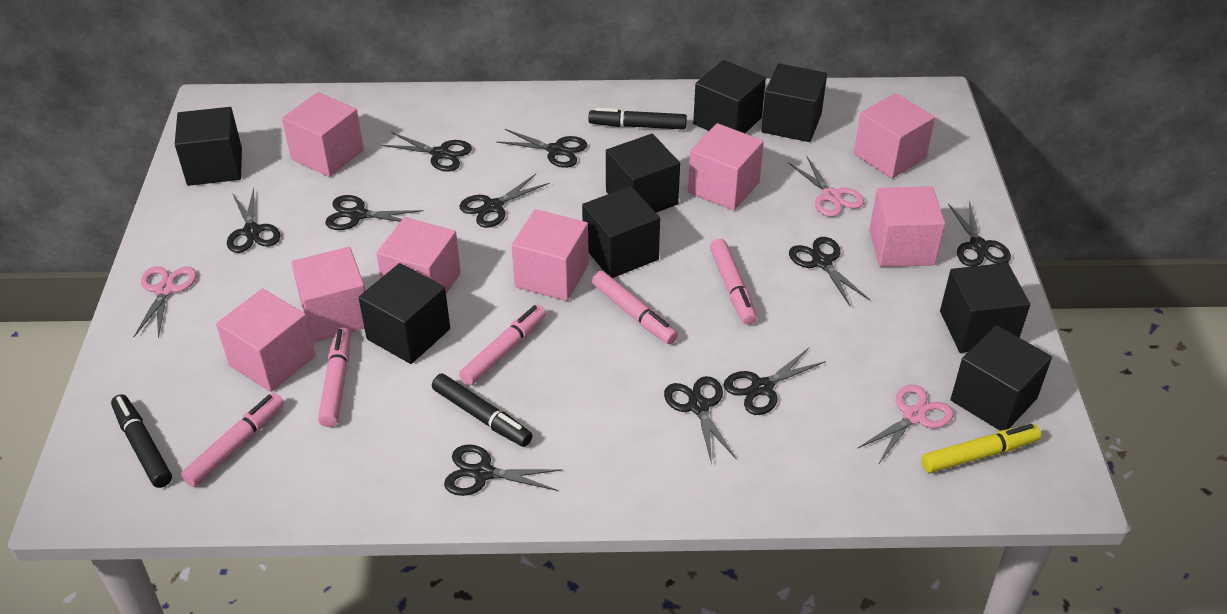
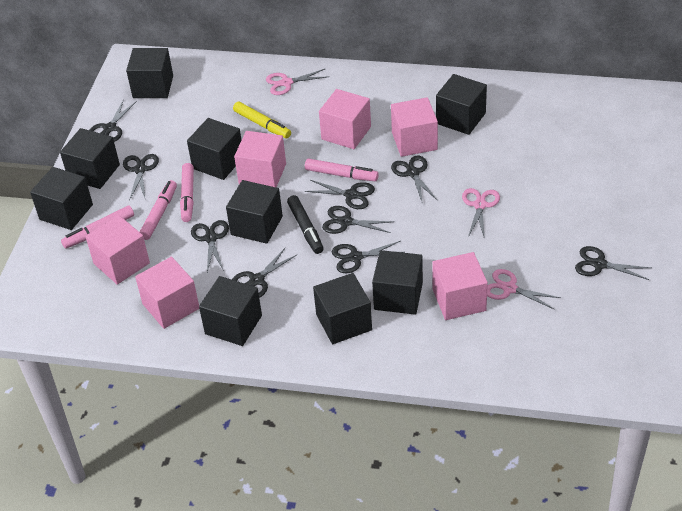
black cube: [175,107,242,186] [358,263,450,364] [582,186,660,278] [606,134,680,213] [693,60,766,133] [761,63,827,142] [940,263,1030,353] [950,325,1052,431] = 8 -> [30,167,93,230] [60,128,120,189] [126,48,173,98] [187,118,241,180] [199,276,262,346] [226,180,283,244] [313,273,372,344] [372,250,423,315] [436,74,487,135] = 9
black marker: [111,394,172,488] [432,374,533,447] [588,108,687,130] = 3 -> [287,195,324,254] = 1
black scissors: [227,188,281,253] [325,195,423,230] [381,132,472,171] [444,444,563,496] [459,174,550,228] [496,129,587,168] [664,376,737,465] [724,348,826,415] [789,237,870,306] [948,200,1011,267] = 10 -> [90,99,137,142] [123,154,159,201] [191,220,229,272] [232,248,297,298] [305,180,375,209] [322,206,394,234] [332,241,404,273] [391,156,438,204] [575,246,651,280] = 9
pink cube: [216,288,315,392] [282,92,364,177] [291,247,365,342] [376,217,461,294] [512,209,589,301] [688,123,764,211] [854,93,935,179] [869,186,945,267] = 8 -> [85,215,150,285] [135,257,199,329] [234,131,286,187] [319,89,371,149] [391,97,438,157] [433,252,488,320] = 6
pink marker: [181,393,284,487] [318,327,351,427] [459,305,546,385] [592,271,678,344] [710,239,757,325] = 5 -> [61,205,134,249] [140,180,177,240] [180,163,194,222] [305,158,379,181] = 4

